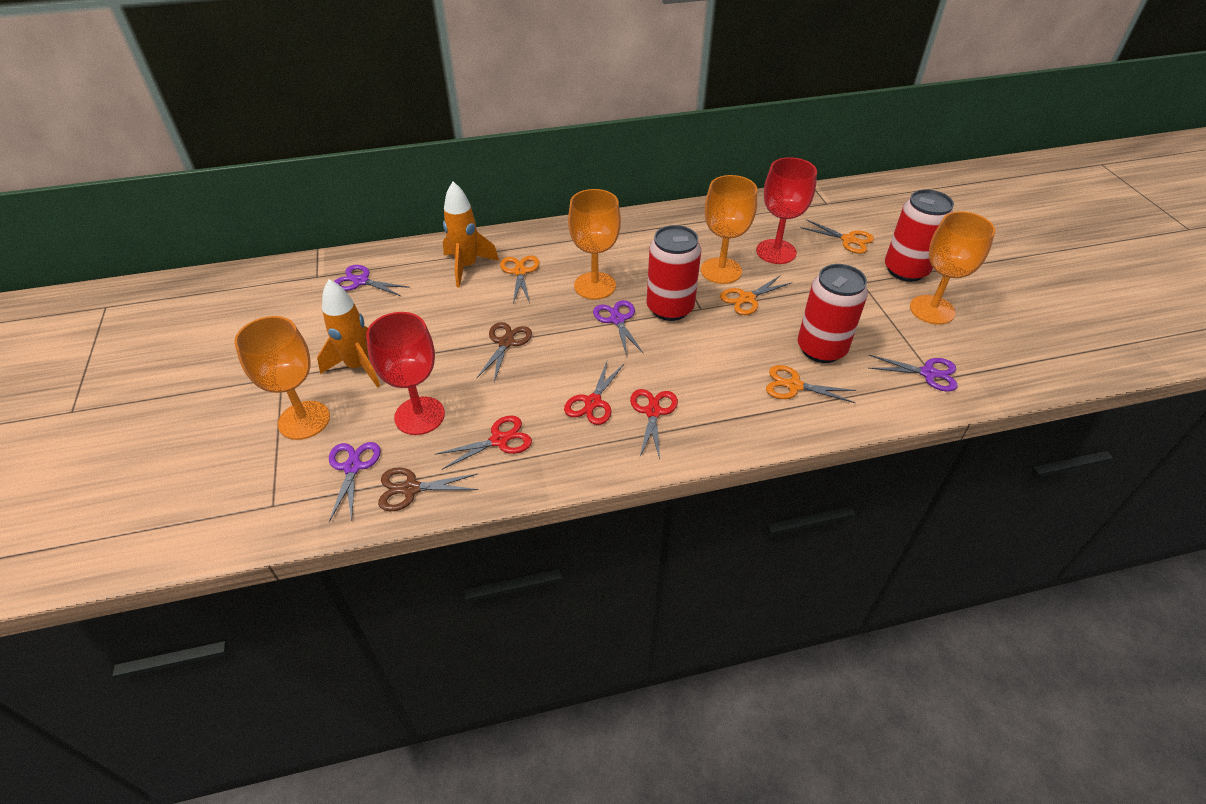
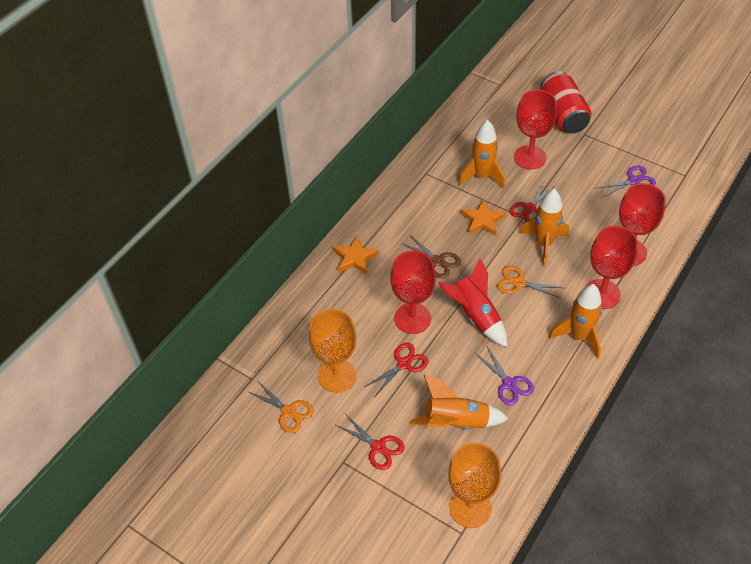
brown scissors: [378,467,479,511] [477,322,532,382] = 2 -> [401,234,461,278] = 1
orange goblet: [234,316,330,440] [568,189,621,300] [701,175,757,284] [910,211,995,325] = 4 -> [309,309,357,393] [448,443,502,528] = 2
orange rocket: [317,280,380,388] [443,182,499,288] = 2 -> [409,375,509,429] [458,120,505,189] [519,189,569,266] [549,284,602,359] = 4
orange scissors: [500,256,540,303] [720,275,791,315] [766,365,856,403] [800,219,874,254] = 4 -> [247,381,314,433] [497,266,564,298] = 2
orange star: none = 0 -> [333,236,379,274] [461,199,506,236] = 2
purple scissors: [329,442,381,522] [334,265,410,297] [593,300,644,357] [869,355,958,392] = 4 -> [475,346,534,405] [597,165,656,197] = 2
red can: [647,225,701,321] [798,264,868,363] [885,189,954,282] = 3 -> [540,71,591,134] = 1
red goblet: [366,312,445,435] [756,157,817,264] = 2 -> [390,251,436,334] [514,90,557,169] [585,226,638,309] [619,183,666,266] = 4
red rocket: none = 0 -> [438,258,507,347] = 1

